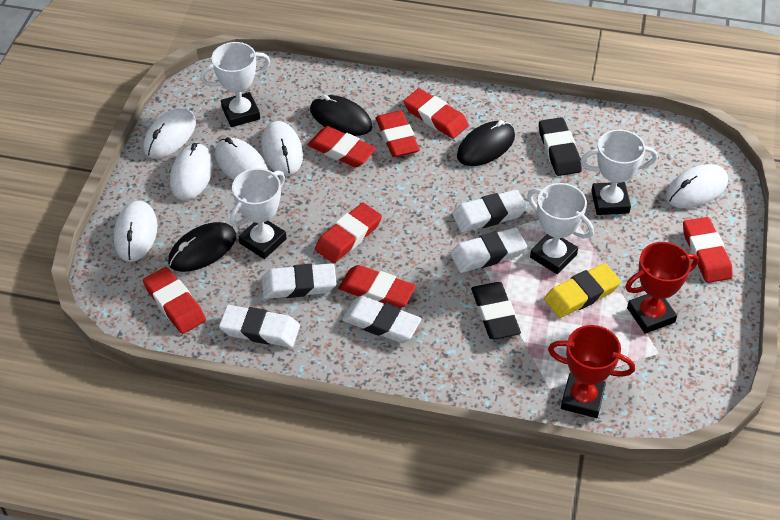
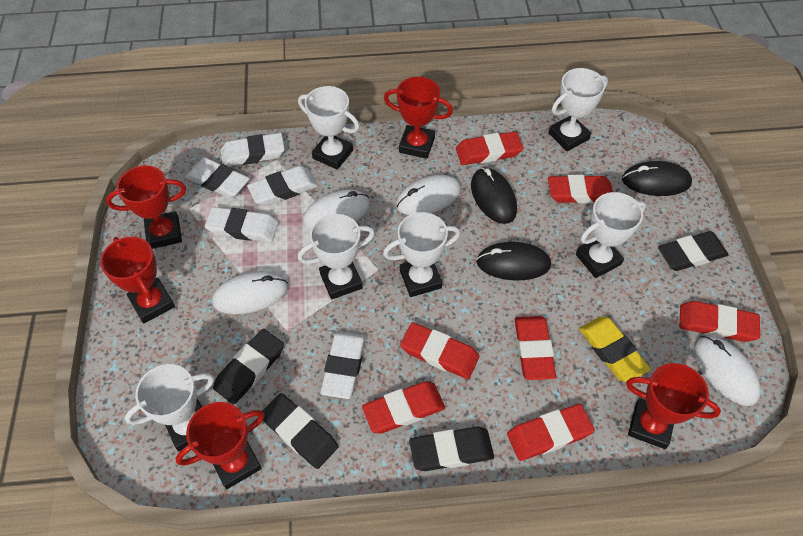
black eraser: [471,282,521,339] [539,117,582,176] = 2 -> [213,329,284,405] [262,393,339,469] [409,426,494,471] [658,231,728,271] = 4
red trophy: [548,325,635,418] [625,242,699,334] = 2 -> [100,237,175,323] [106,165,186,249] [175,402,265,489] [384,77,453,159] [626,363,721,449] = 5
white mouse: [113,201,157,262] [144,108,196,159] [170,143,213,200] [215,137,268,180] [261,121,303,175] [666,164,728,208] = 6 -> [212,271,288,314] [303,189,370,230] [396,175,461,215] [694,335,761,406] = 4
white trophy: [200,42,270,127] [230,168,287,259] [527,183,594,274] [580,129,657,215] = 4 -> [125,364,214,451] [298,86,360,170] [298,214,375,299] [383,212,460,297] [549,68,608,151] [576,192,646,278] = 6

